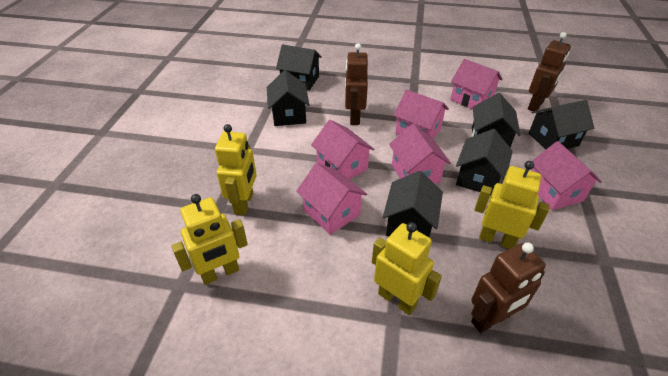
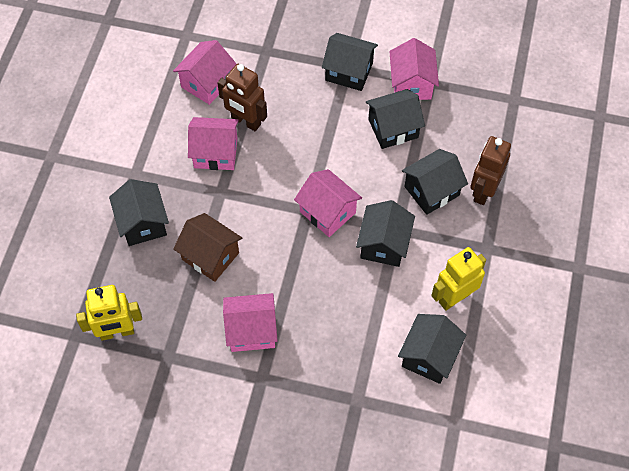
brown house: none = 0 -> [173,213,242,282] = 1
brown robot: [345,43,368,125] [471,242,546,333] [528,32,571,111] = 3 -> [217,64,267,131] [470,136,511,205] = 2
pink house: [296,163,367,235] [311,120,374,180] [389,124,451,184] [394,90,449,138] [450,59,503,109] [532,141,602,210] = 6 -> [173,40,236,105] [188,117,239,170] [223,293,278,352] [294,169,362,237] [389,38,439,100] = 5
yellow robot: [172,194,248,285] [215,124,257,215] [372,222,442,315] [475,161,550,249] = 4 -> [76,285,142,341] [431,247,486,311] = 2

